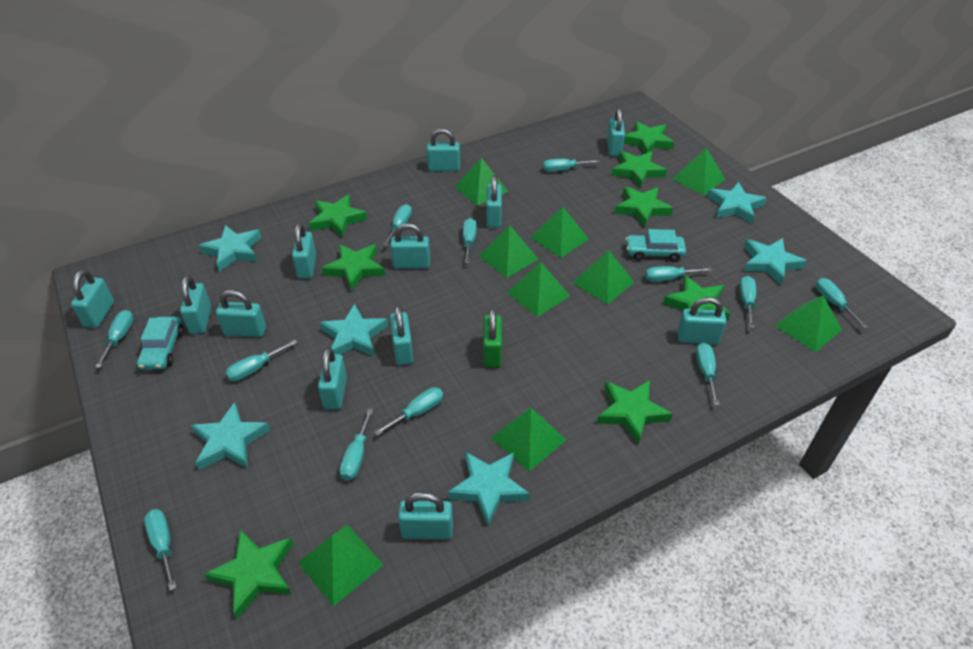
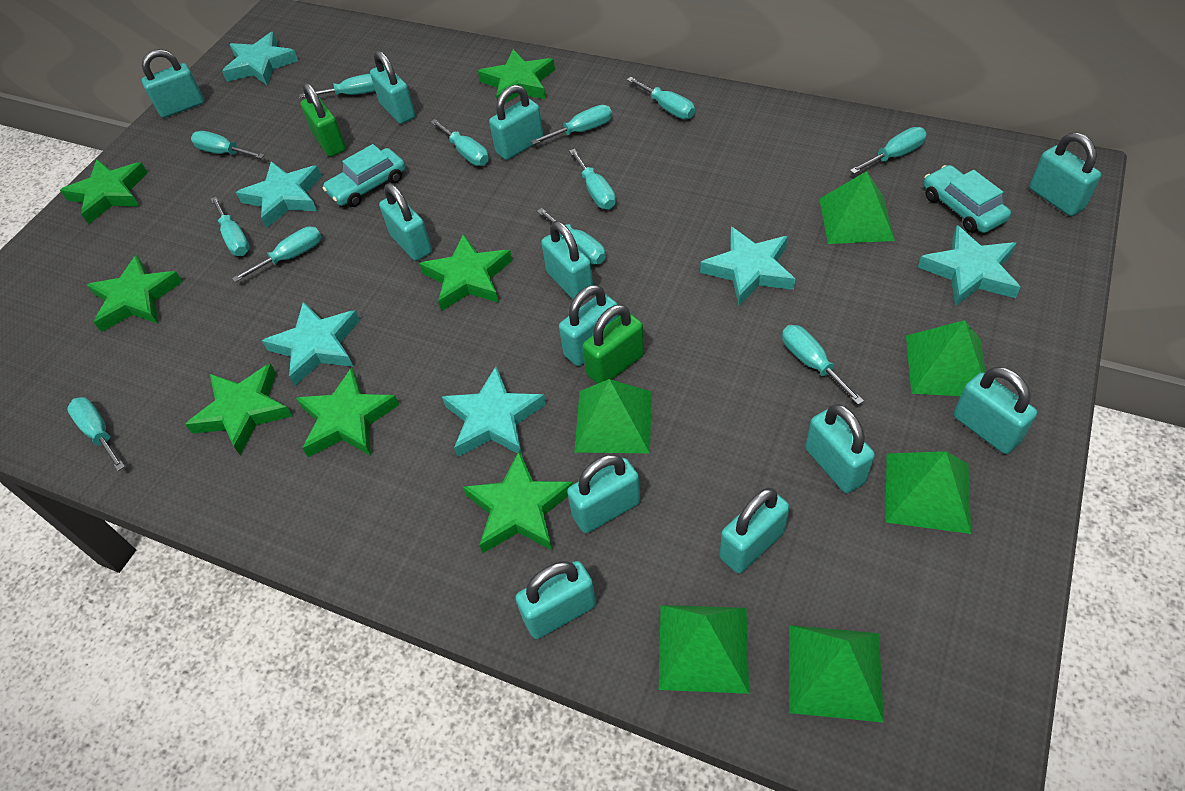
green padlock: [483,308,502,367] = 1 -> [301,83,346,157] [583,304,644,384] = 2
green pyramid: [298,524,384,606] [455,158,508,206] [479,225,538,278] [491,408,566,471] [507,262,570,317] [531,206,589,258] [573,250,634,305] [672,148,725,195] [774,295,842,352] = 9 -> [574,379,652,453] [659,605,749,694] [789,625,884,723] [819,171,895,244] [885,451,971,534] [906,320,986,396] = 6
green star: [204,530,293,619] [309,194,368,238] [322,244,385,291] [597,380,673,445] [612,151,667,188] [614,186,673,227] [624,121,674,154] [663,275,730,321] = 8 -> [60,159,148,224] [87,255,183,332] [185,363,293,455] [296,367,399,457] [419,234,512,311] [463,451,573,553] [478,49,555,103] = 7

